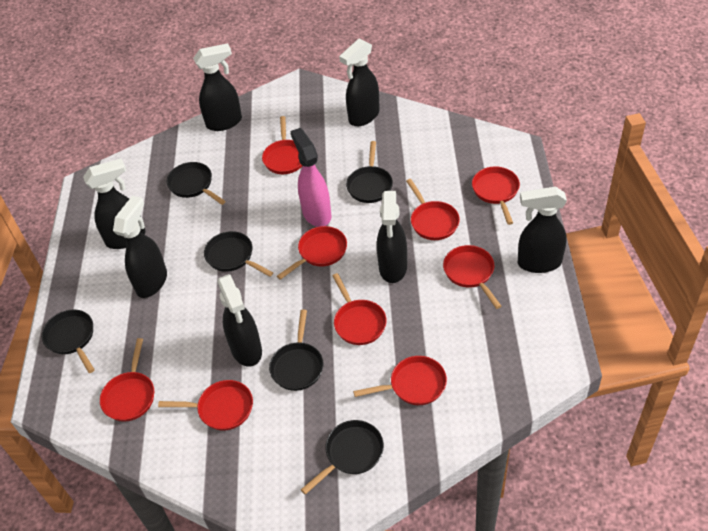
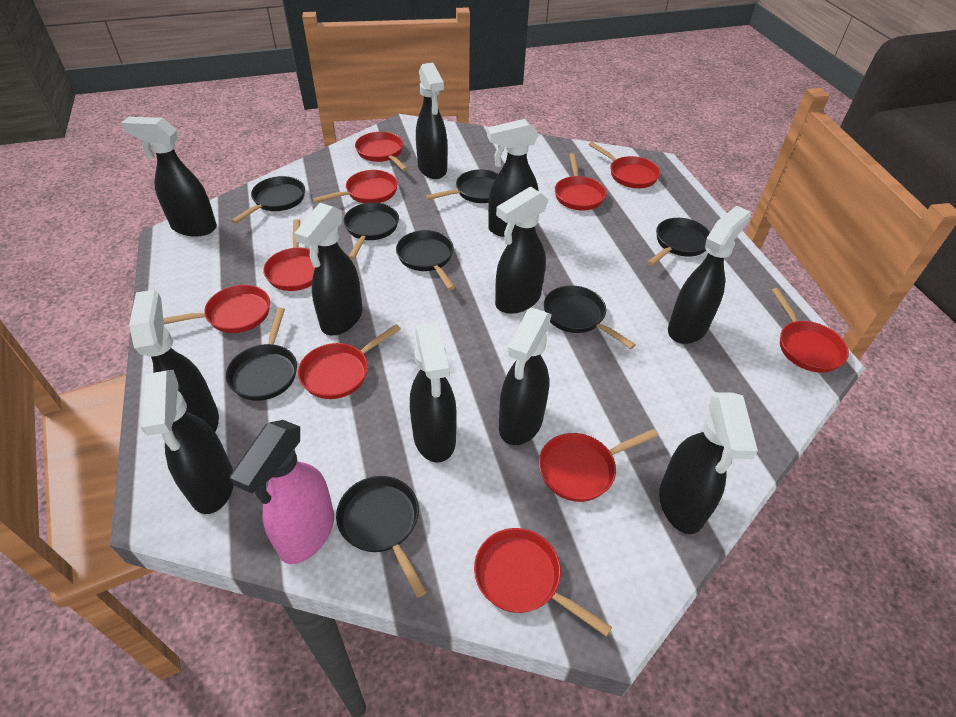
black pan: [42,310,95,373] [167,162,226,205] [204,231,273,277] [269,310,323,391] [301,420,384,495] [346,141,393,203] = 6 -> [226,308,297,401] [231,176,305,224] [336,476,427,598] [344,202,399,260] [396,230,455,290] [425,169,499,203] [544,285,636,349] [647,218,710,266] = 8
black spray bottle: [83,158,146,249] [113,196,167,298] [193,43,242,131] [217,274,262,367] [339,39,380,126] [377,191,407,283] [518,187,567,273] = 7 -> [121,117,217,236] [129,290,219,432] [140,370,234,514] [294,203,363,335] [410,322,457,462] [416,63,447,179] [487,119,539,237] [495,186,549,314] [499,308,552,445] [659,392,758,534] [668,206,751,344] = 11
red pan: [100,338,154,422] [158,380,253,431] [262,116,302,174] [277,226,347,280] [332,273,387,345] [353,356,447,405] [406,179,460,240] [443,245,501,309] [472,166,520,225] = 9 -> [163,285,270,333] [263,219,315,291] [298,324,401,399] [312,170,398,203] [355,132,408,171] [474,528,612,637] [539,429,658,502] [555,153,606,211] [588,142,660,188] [771,288,849,373] = 10

